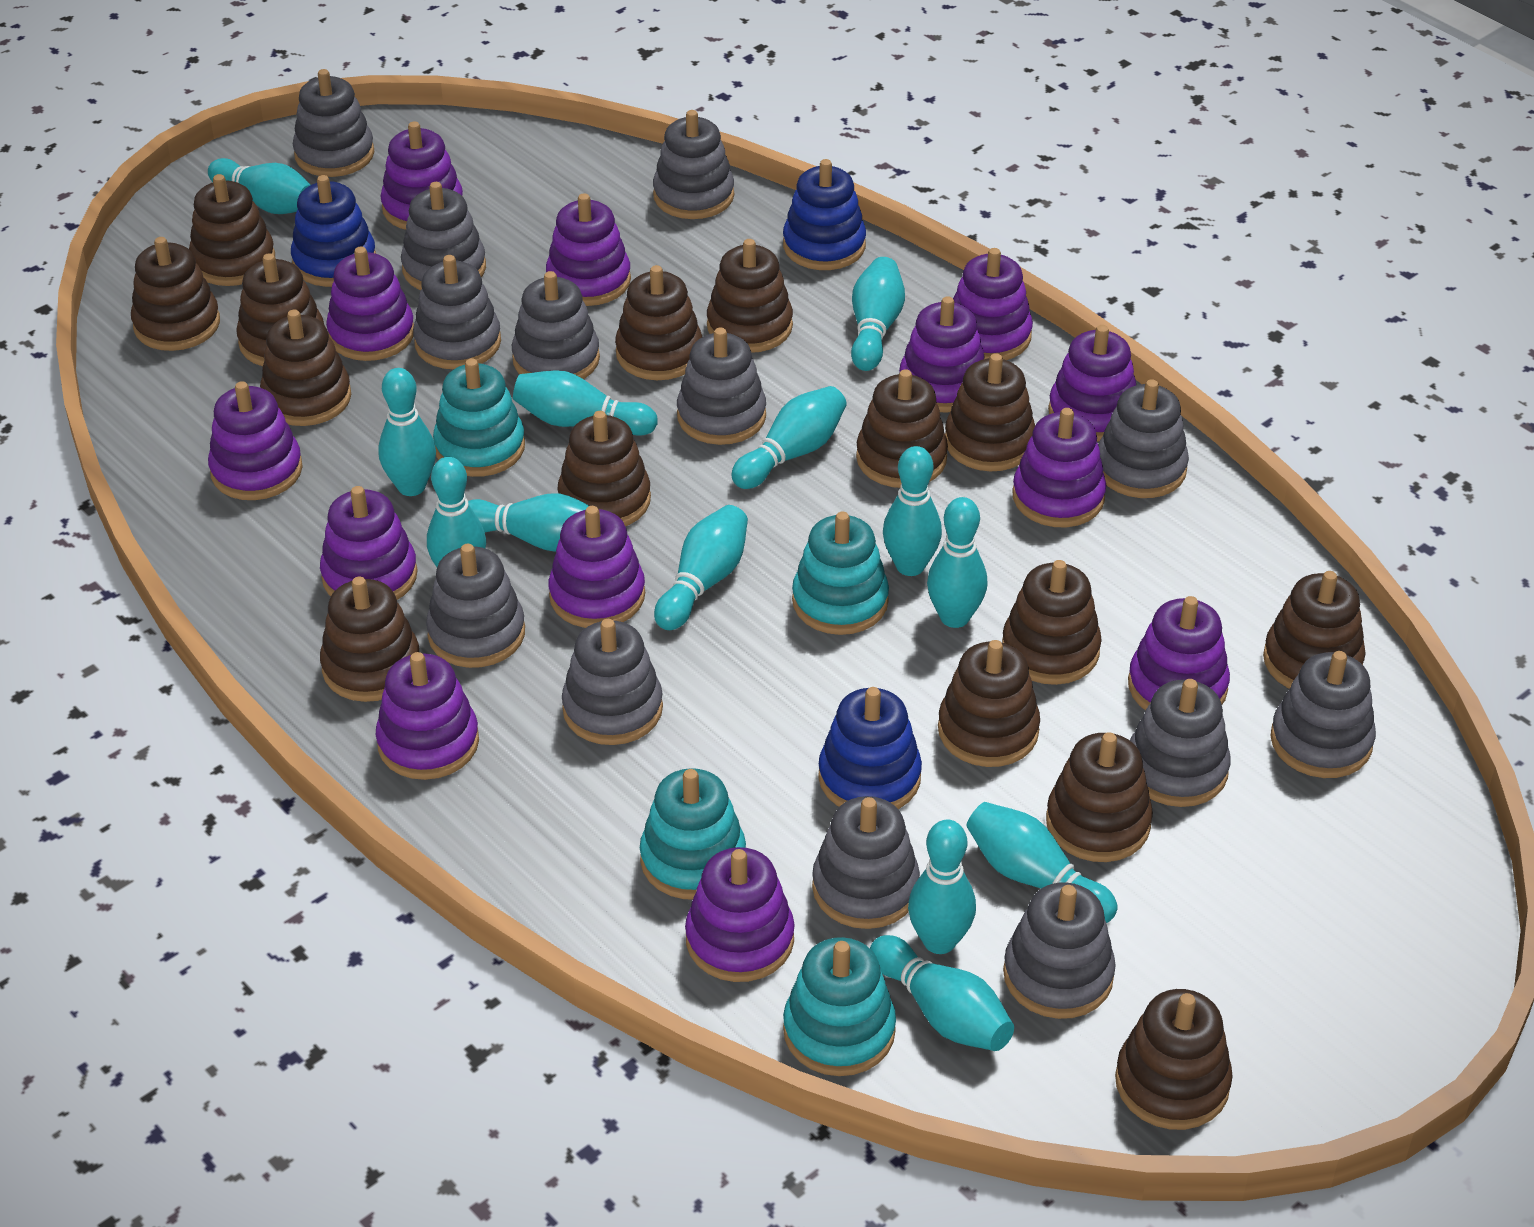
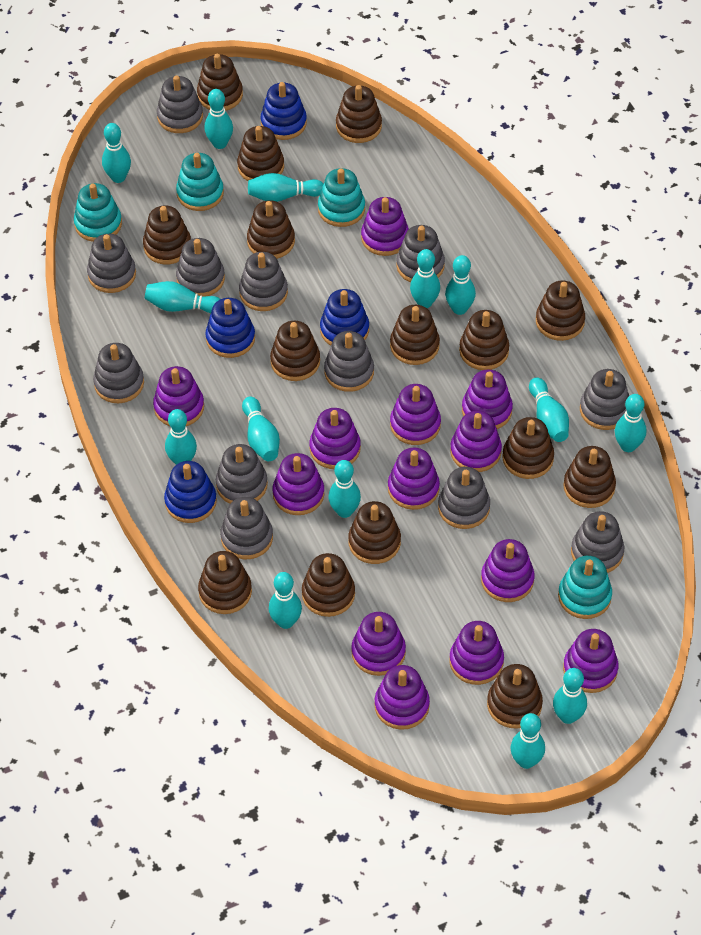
blue stacking toy: [291,175,376,287] [783,159,866,270] [818,687,922,809] = 3 -> [164,461,217,523] [205,298,255,358] [260,82,307,140] [320,289,369,346] = 4
grey stacking toy: [293,69,374,177] [401,182,486,290] [413,255,501,369] [426,544,525,668] [512,271,600,379] [562,619,663,745] [653,110,734,219] [677,328,766,445] [812,796,920,929] [1003,882,1116,1019] [1098,379,1189,498] [1130,679,1231,807] [1270,651,1376,778] = 13 -> [87,234,136,293] [93,343,144,403] [157,75,203,133] [176,238,225,296] [216,444,268,504] [220,497,273,559] [239,252,288,311] [324,331,374,392] [396,225,445,282] [438,467,490,529] [571,511,624,573] [580,369,629,430] = 12
turquoise bowling pin: [208,158,310,214] [378,368,436,496] [427,457,486,567] [468,493,589,552] [513,370,658,436] [654,505,748,630] [731,386,847,489] [851,257,905,371] [870,935,1014,1051] [883,446,942,576] [908,819,976,954] [927,497,988,628] [966,802,1118,923] = 13 -> [102,123,131,183] [145,281,220,313] [165,409,197,465] [204,89,233,149] [242,397,280,461] [248,173,323,202] [269,572,302,629] [328,460,361,518] [410,249,440,308] [445,255,476,315] [510,713,545,769] [529,377,569,442] [553,668,587,724] [615,394,646,452] = 14

